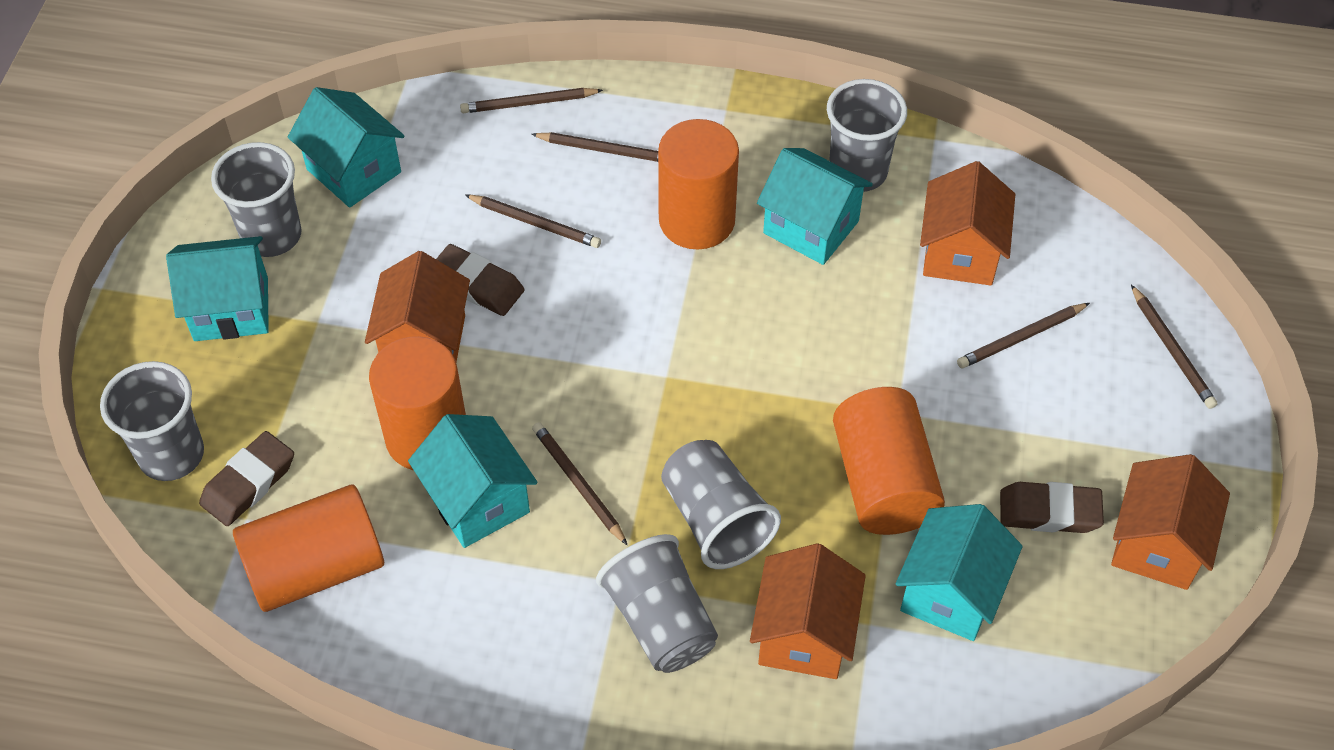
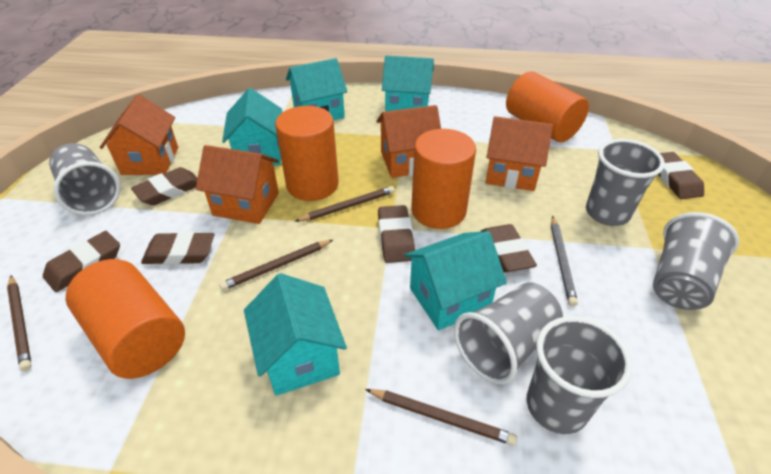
brown eraser: [199,431,294,526] [436,244,524,316] [1000,482,1104,533] = 3 -> [43,231,120,292] [131,167,198,205] [141,231,214,265] [378,205,415,263] [480,224,537,272] [658,152,704,199] = 6
brown pencil: [460,88,603,113] [465,195,601,248] [531,132,658,162] [532,422,627,545] [957,303,1090,368] [1131,285,1217,409] = 6 -> [7,276,32,371] [219,240,333,291] [294,186,395,222] [365,389,517,446] = 4
grey pencil: none = 0 -> [551,216,578,306] = 1

